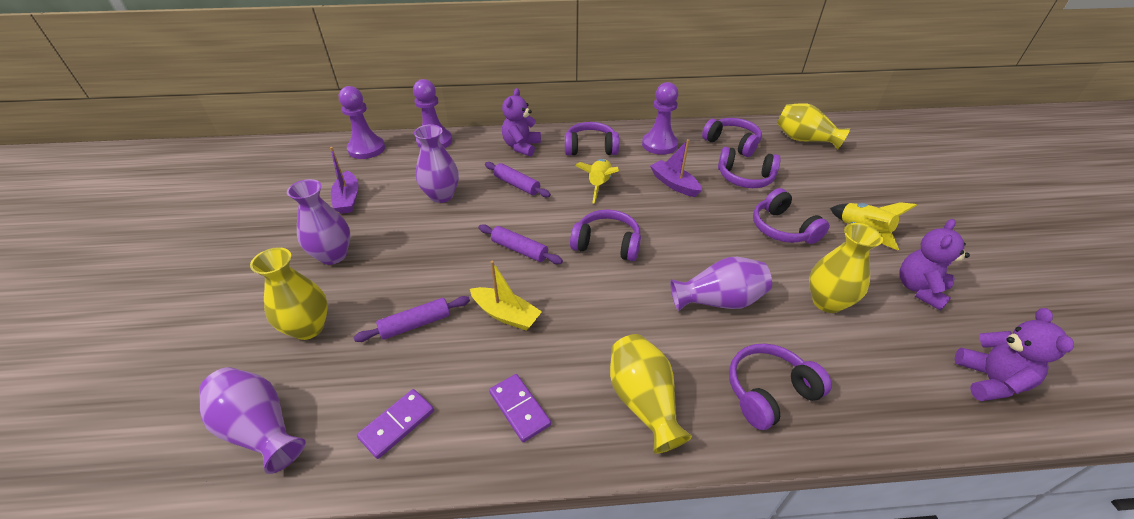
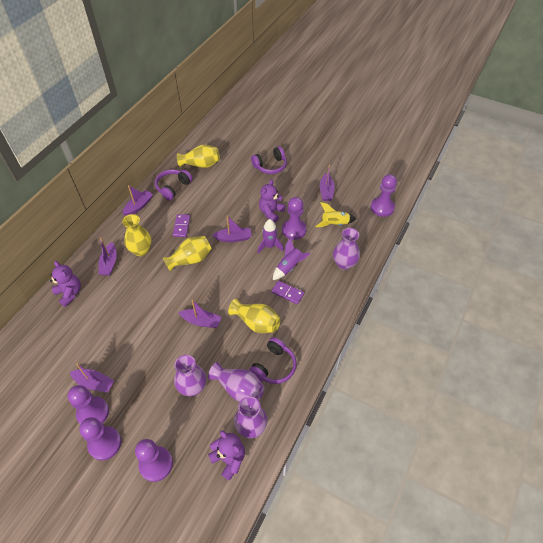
purple boat: [330,147,359,214] [650,139,702,197] = 2 -> [70,363,114,393] [98,237,117,275] [123,185,153,216] [178,300,221,328] [212,215,251,242] [320,165,335,201] = 6
purple headphones: [565,122,619,155] [570,210,641,261] [702,118,762,157] [718,147,781,188] [729,343,832,430] [753,188,830,244] = 6 -> [155,169,193,201] [249,337,297,384] [251,146,287,174] = 3
purple pawn: [339,86,385,159] [413,79,452,149] [642,82,679,155] = 3 -> [68,385,109,424] [79,417,121,460] [135,439,173,482] [282,197,307,240] [370,174,397,217] = 5
purple rocket: none = 0 -> [258,219,284,254] [273,238,310,280] = 2
purple rolling pin: [354,296,470,342] [478,224,563,264] [485,162,551,197] = 3 -> none = 0
yellow boat: [470,260,542,330] = 1 -> none = 0
yellow rocket: [575,159,619,203] [830,202,917,250] = 2 -> [315,202,356,227] = 1

